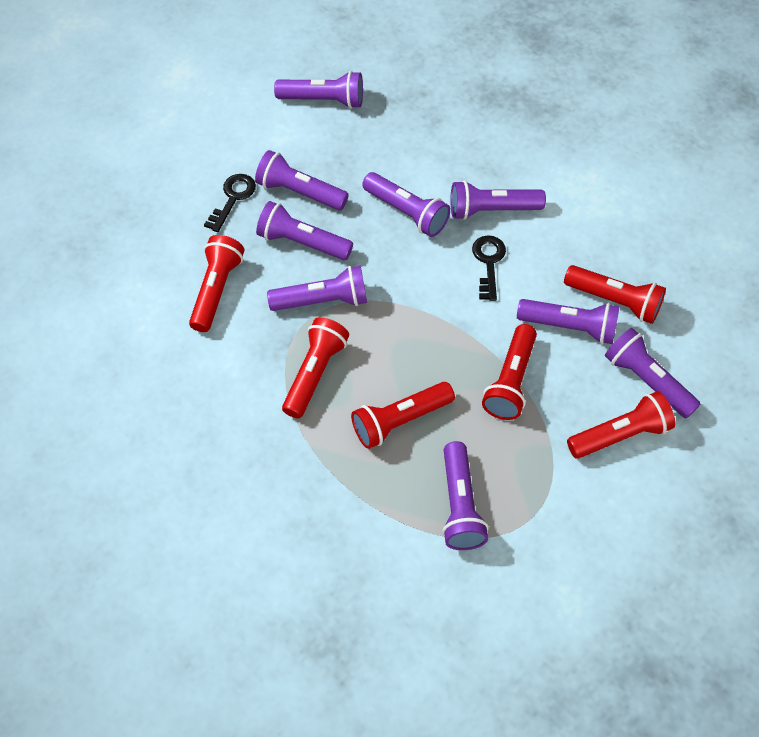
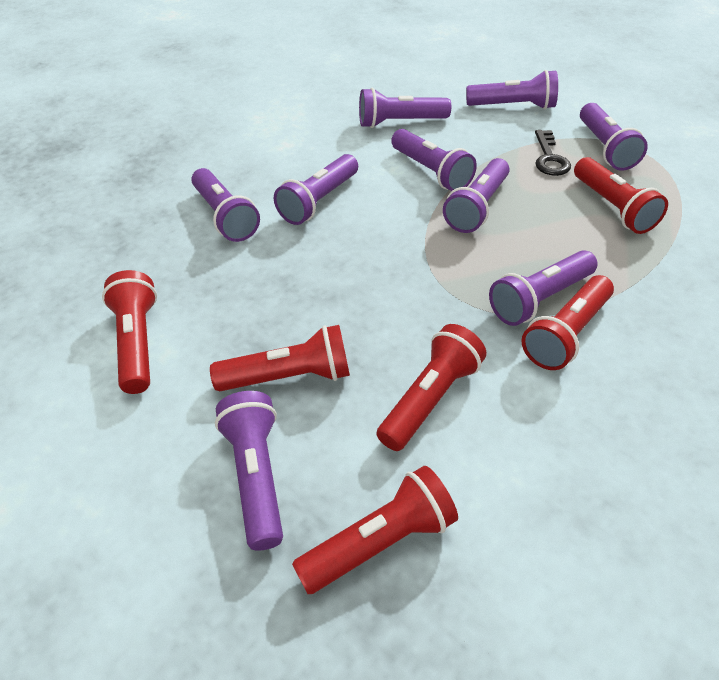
black key: [204,174,256,232] [472,235,506,301] = 2 -> [535,130,571,176] = 1

